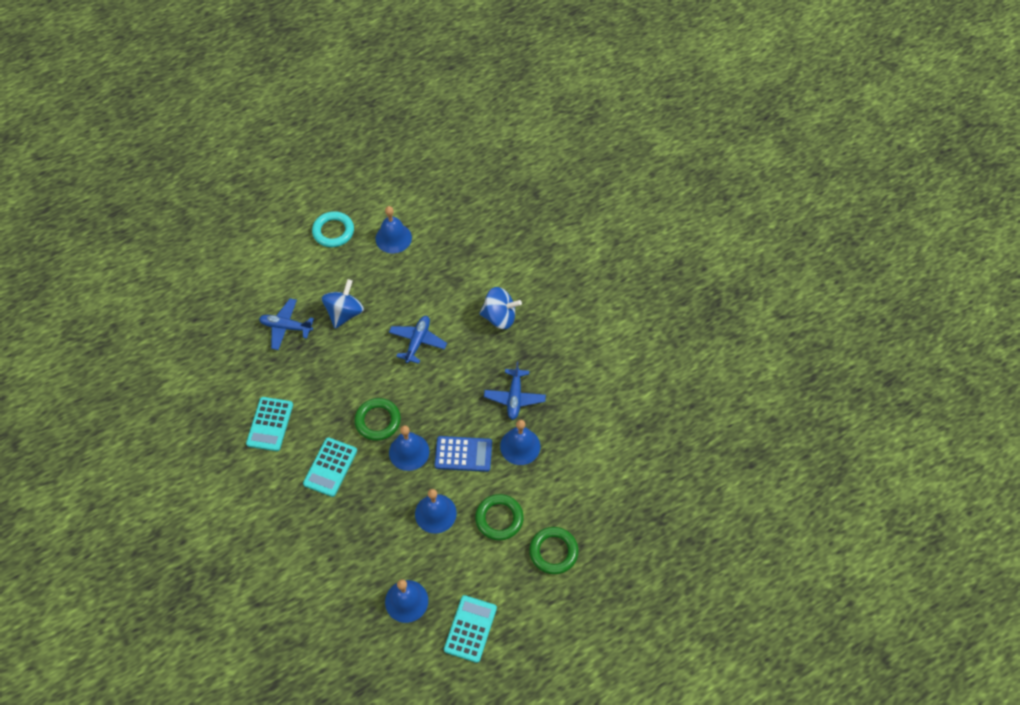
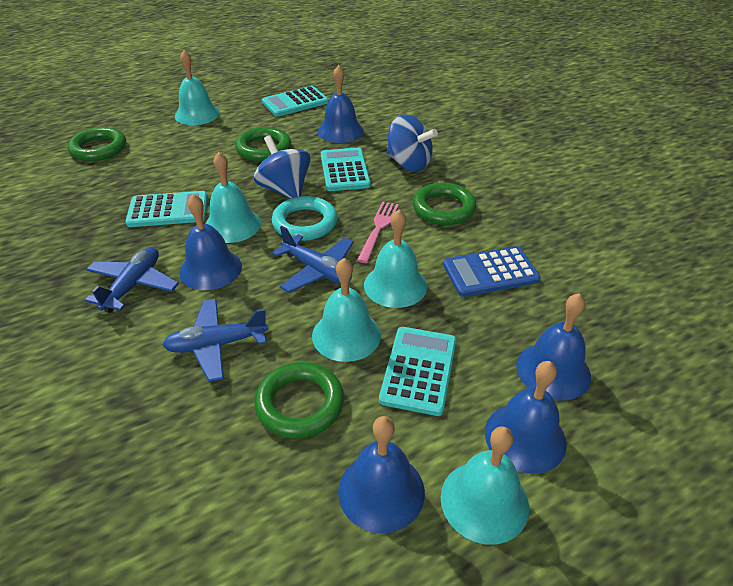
green ring: [354,398,401,441] [475,494,524,540] [529,527,579,574] = 3 -> [67,127,126,161] [235,127,291,161] [254,362,344,439] [413,183,476,225] = 4
pink fork: none = 0 -> [357,201,399,263] = 1
turquoise bell: none = 0 -> [175,50,220,125] [205,152,261,243] [312,258,381,362] [364,210,427,308] [441,426,529,545] = 5
turquoise calculator: [246,397,293,451] [303,437,357,497] [444,595,497,663] = 3 -> [125,191,208,227] [262,86,329,117] [321,148,371,191] [379,327,456,416] = 4

